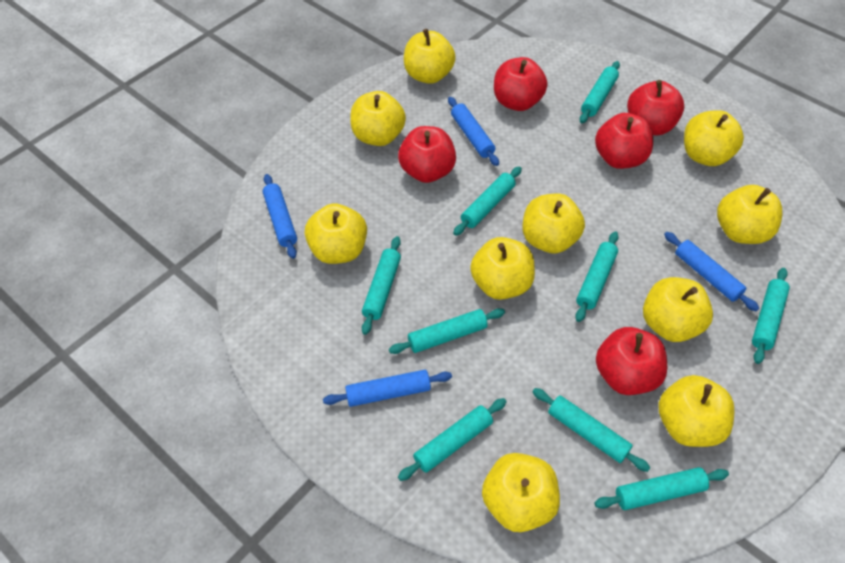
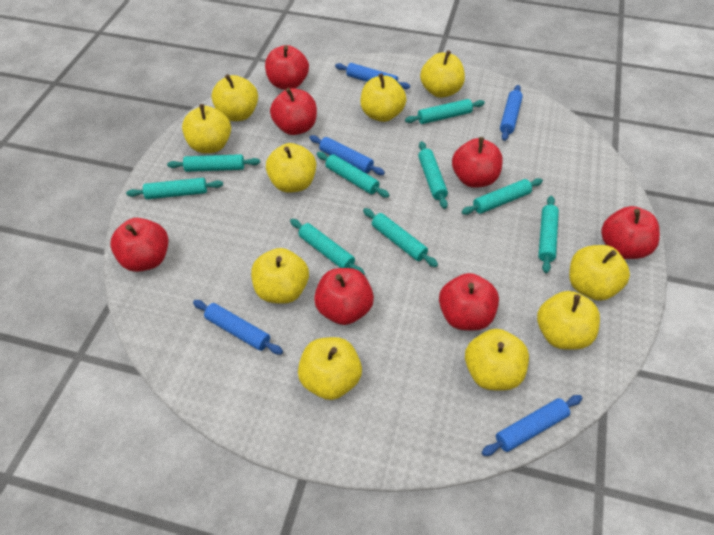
blue rolling pin: [263,174,297,259] [323,370,452,407] [448,97,499,166] [664,232,759,311] = 4 -> [193,300,283,355] [309,135,385,175] [335,63,410,89] [482,395,582,456] [500,85,523,141] = 5
red apple: [398,126,456,183] [494,57,547,111] [595,113,653,169] [596,327,667,395] [627,80,684,135] = 5 -> [110,218,168,272] [265,45,309,90] [270,88,317,135] [314,268,374,325] [439,273,499,331] [452,137,503,187] [601,206,660,259] = 7

